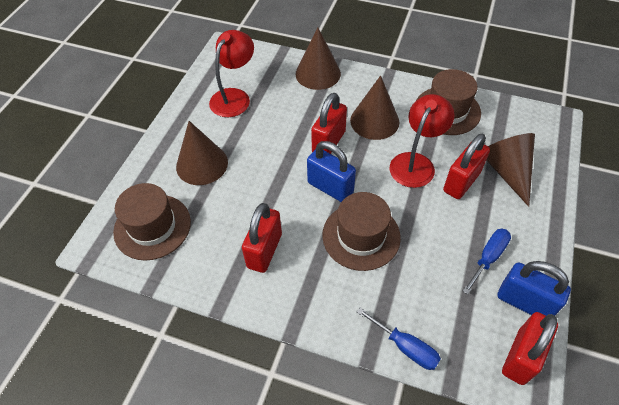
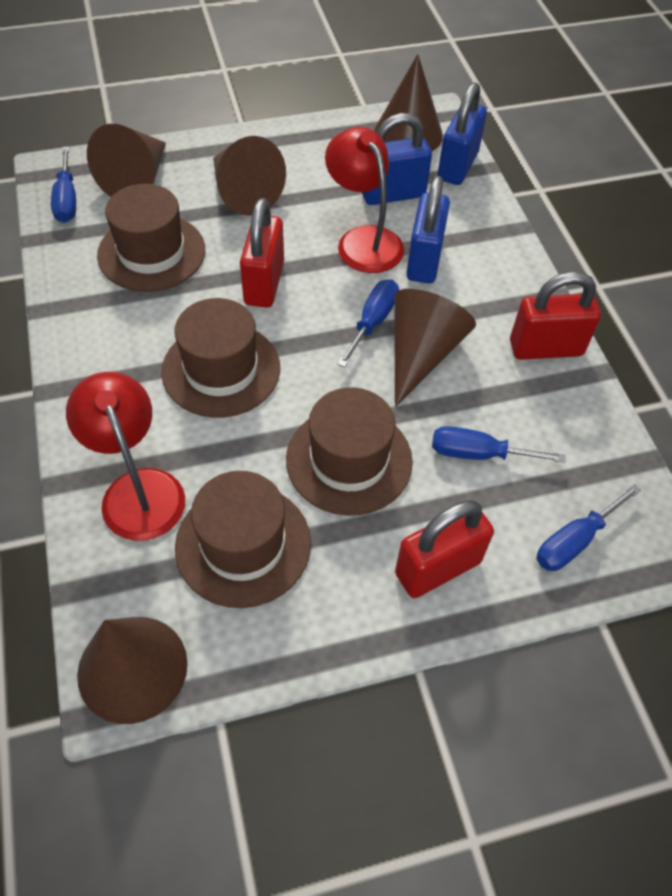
blue padlock: [307,141,356,202] [497,261,571,316] = 2 -> [362,113,432,205] [406,176,450,284] [438,82,487,185] = 3
blue screwdriver: [357,308,441,370] [462,229,511,295] = 2 -> [51,146,76,223] [338,279,399,368] [432,426,566,463] [536,484,641,571] = 4
brown cone: [176,121,228,185] [295,27,341,90] [350,75,399,140] [486,133,535,207] = 4 -> [77,617,188,724] [87,124,166,197] [213,136,286,216] [374,54,443,151] [394,289,476,407] = 5
brown hat: [113,183,191,261] [322,192,401,271] [416,69,481,135] = 3 -> [97,184,205,292] [161,298,280,418] [175,471,311,608] [286,387,413,516] = 4
red padlock: [242,203,282,273] [311,93,347,154] [443,134,490,199] [502,312,558,385] = 4 -> [240,198,284,308] [395,500,494,598] [510,271,601,360] = 3

